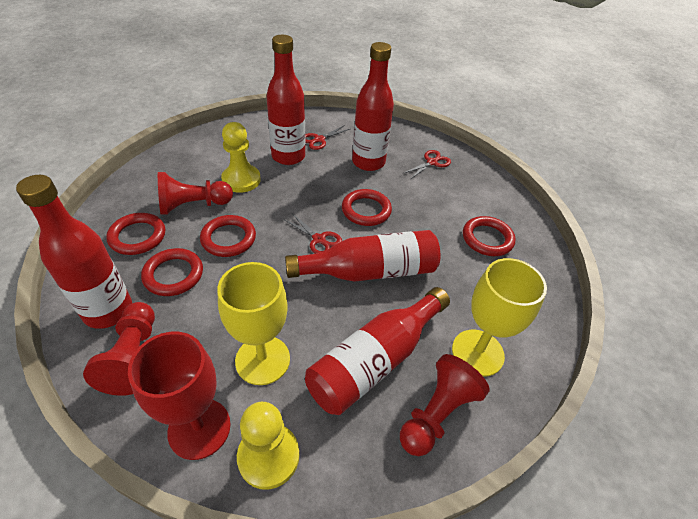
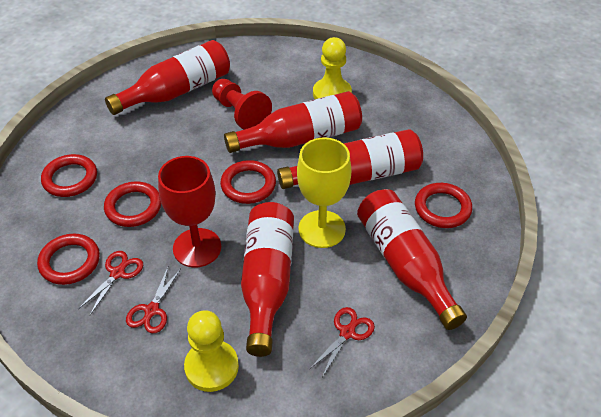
red pawn: [83,302,155,396] [158,172,233,215] [400,354,490,456] = 3 -> [212,79,272,130] = 1
yellow goblet: [217,262,290,385] [452,258,547,377] = 2 -> [297,137,351,248] = 1

